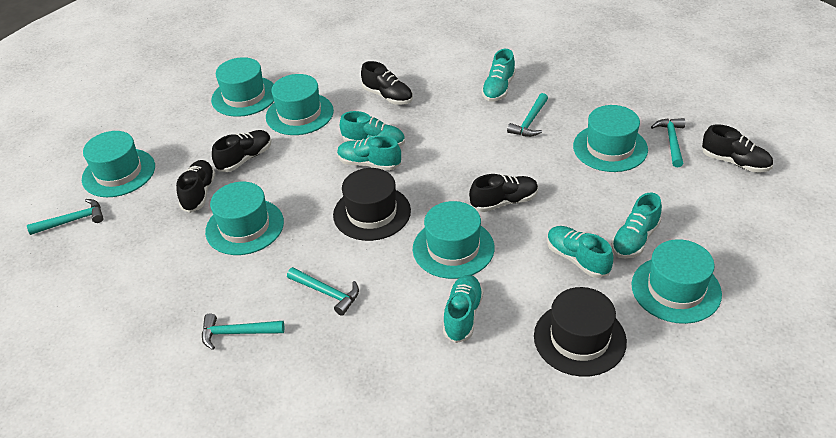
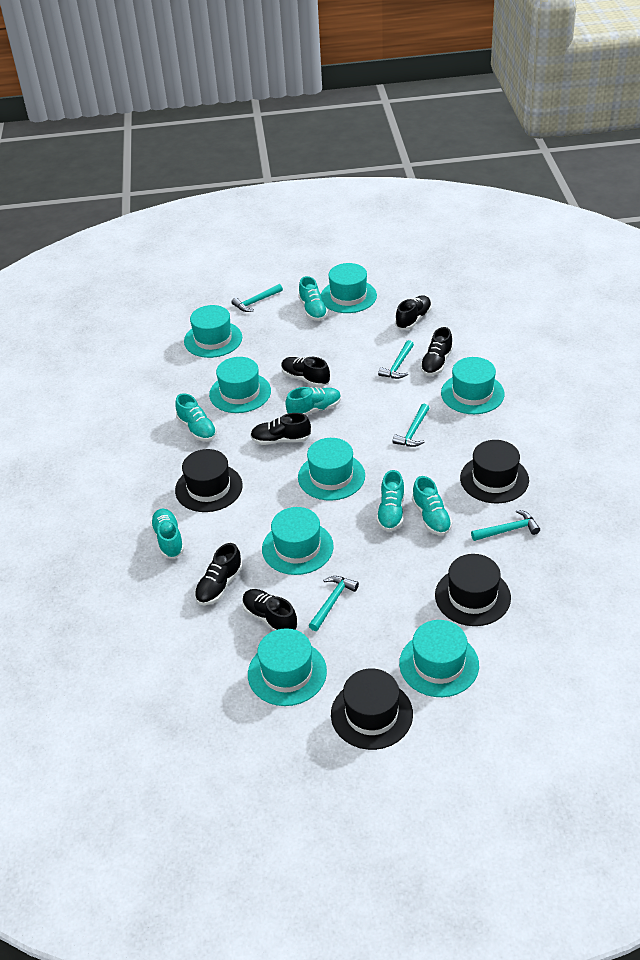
black hat: [333,168,411,241] [534,287,627,377] = 2 -> [175,449,243,512] [331,669,413,750] [435,554,511,626] [460,440,529,503] = 4
black shoe: [176,160,216,213] [212,130,271,172] [361,61,413,105] [469,174,538,212] [702,124,773,172] = 5 -> [194,543,243,605] [242,589,298,631] [250,413,311,445] [281,357,330,387] [395,295,432,330] [420,327,453,376] = 6
turquoise hat: [82,131,155,197] [205,182,284,255] [211,57,274,117] [266,74,334,135] [413,201,495,279] [573,105,648,172] [631,239,722,324] = 7 -> [184,305,242,358] [209,357,271,413] [248,628,327,706] [262,507,334,575] [298,438,365,500] [321,263,377,313] [399,620,479,697] [441,357,505,414] = 8

